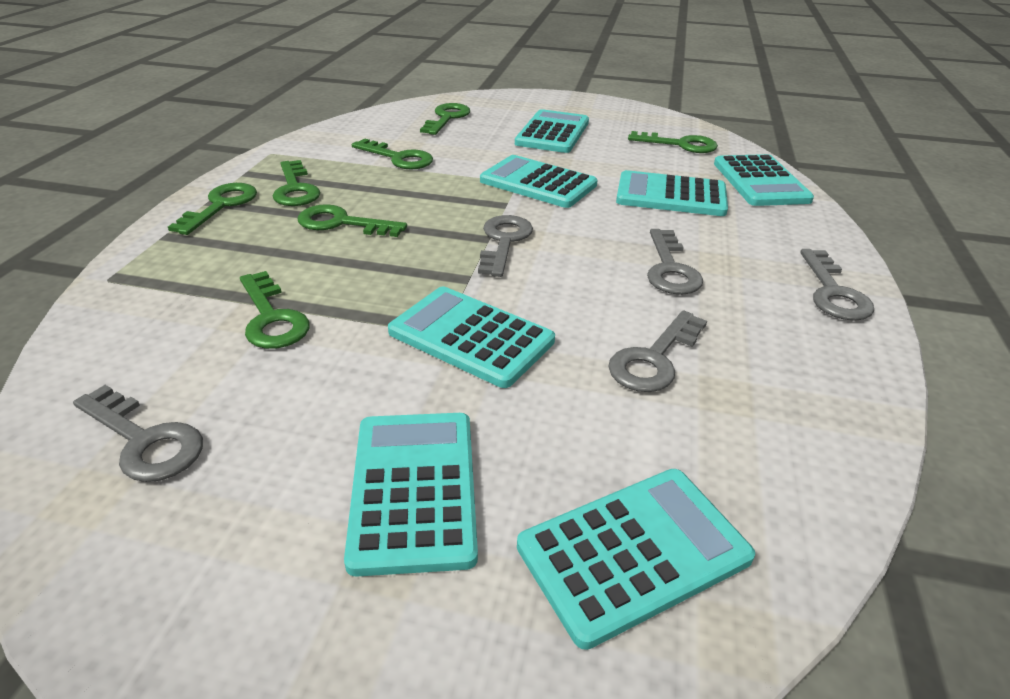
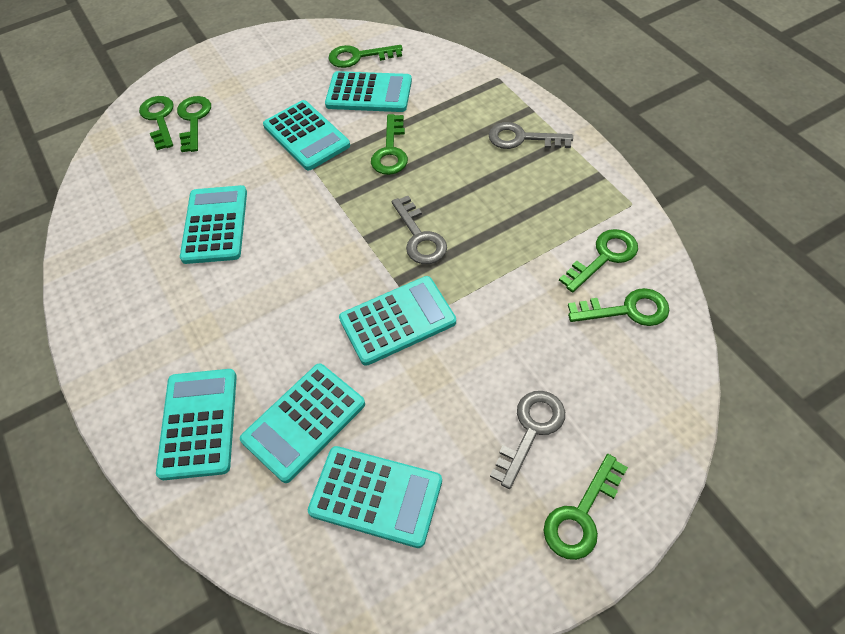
grey key: [73,385,203,482] [478,215,533,277] [608,310,707,392] [647,229,703,295] [800,249,874,321] = 5 -> [391,196,447,264] [488,122,573,149] [490,391,565,489] = 3

